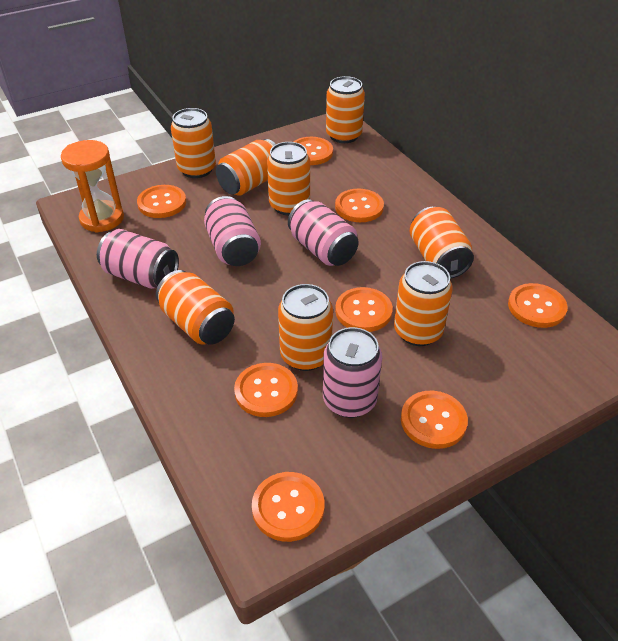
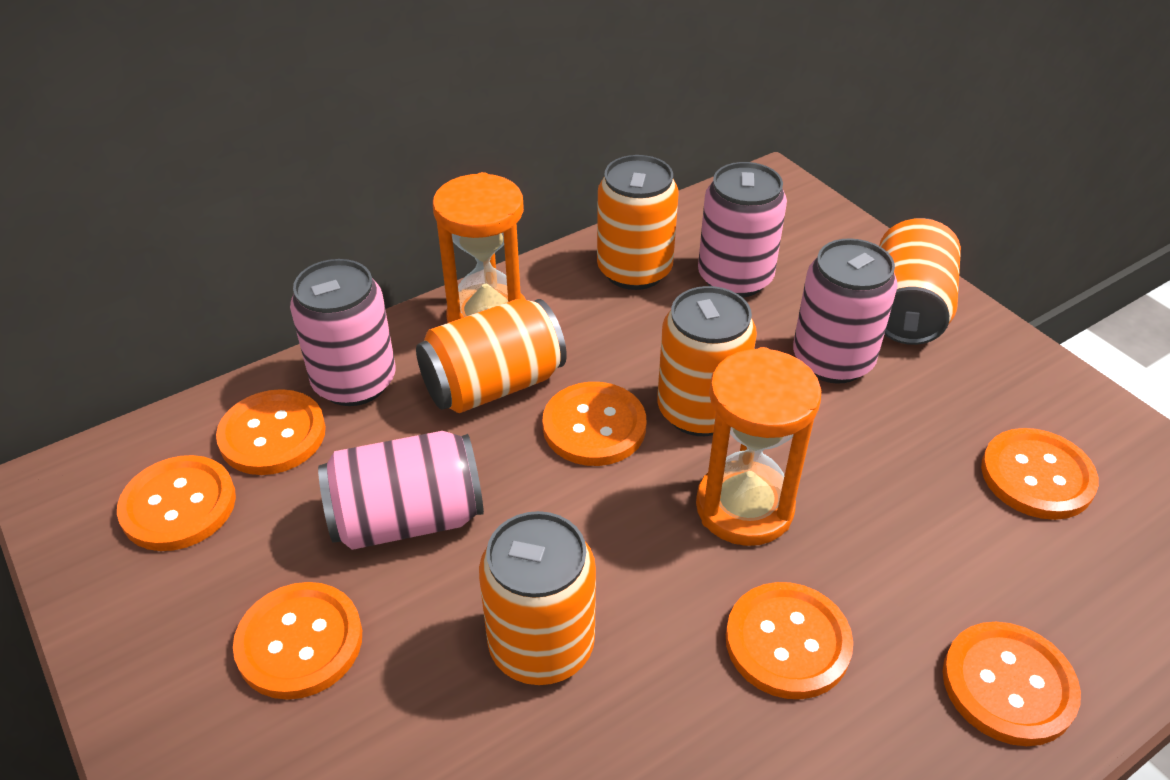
orange button: [137,185,186,218] [234,363,298,417] [252,472,324,542] [293,137,333,165] [335,189,384,222] [335,287,393,332] [401,391,468,449] [508,283,568,328] = 8 -> [117,455,236,551] [216,389,326,475] [233,582,362,700] [542,382,646,466] [726,582,853,699] [943,622,1081,746] [981,428,1099,520] = 7
orange can: [156,270,235,345] [171,108,216,178] [216,139,276,196] [267,142,310,216] [278,284,333,371] [326,76,365,143] [394,261,453,346] [410,207,474,279] = 8 -> [416,299,567,413] [479,511,596,685] [597,155,679,290] [657,286,757,436] [879,218,961,345] = 5
orange hourglass: [61,140,124,233] = 1 -> [433,172,526,323] [696,347,821,546] = 2

